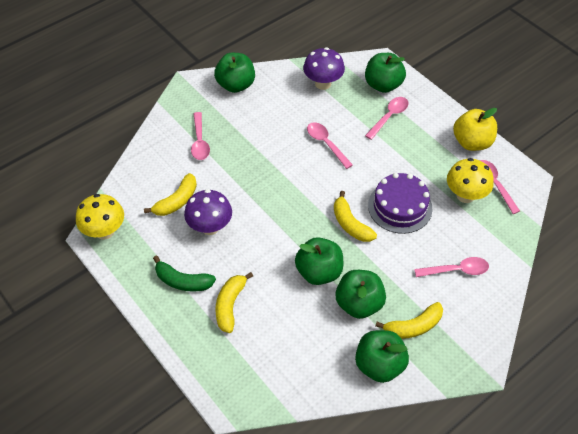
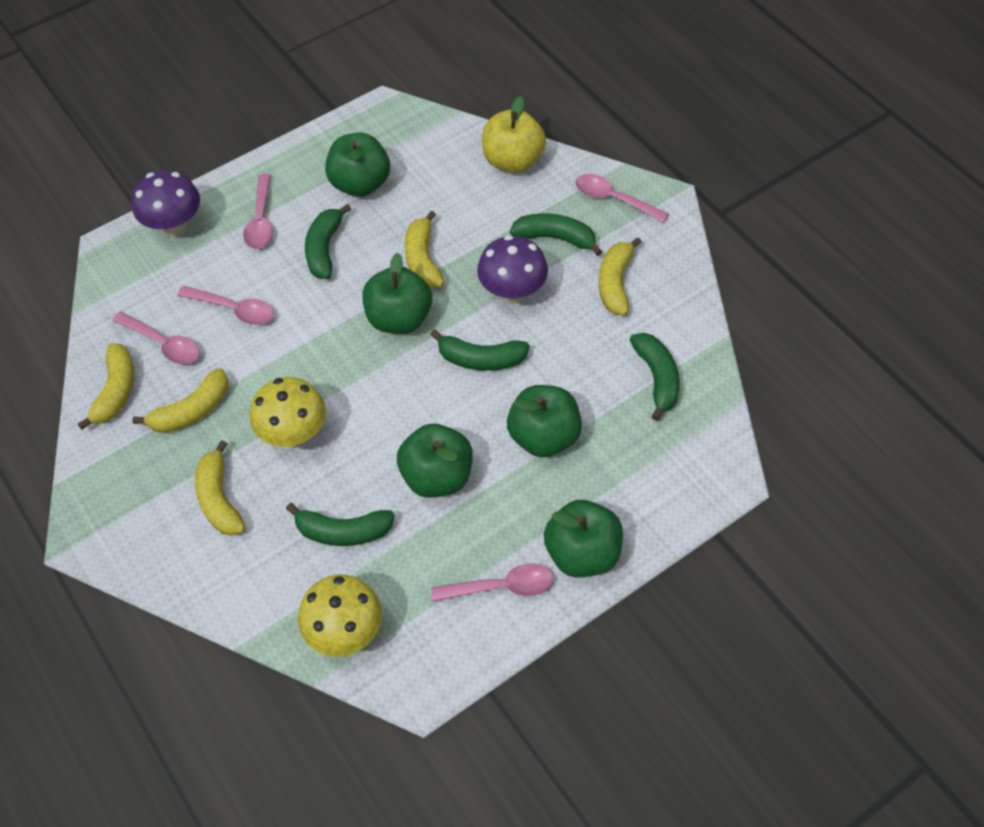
green banana: [153,256,216,292] = 1 -> [286,503,395,546] [305,204,351,279] [430,329,530,371] [510,214,602,256] [630,333,680,421] = 5
purple cake: [368,173,432,234] = 1 -> none = 0
yellow banana: [144,173,197,216] [215,272,253,333] [334,191,377,242] [375,302,443,339] = 4 -> [77,343,134,430] [132,368,228,433] [195,440,246,536] [405,211,444,288] [599,237,642,315] = 5

